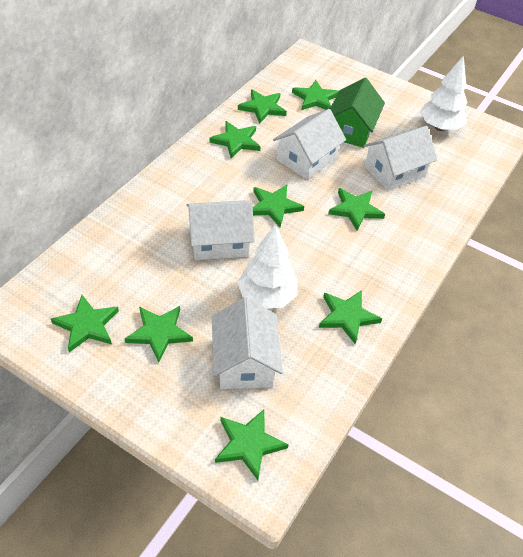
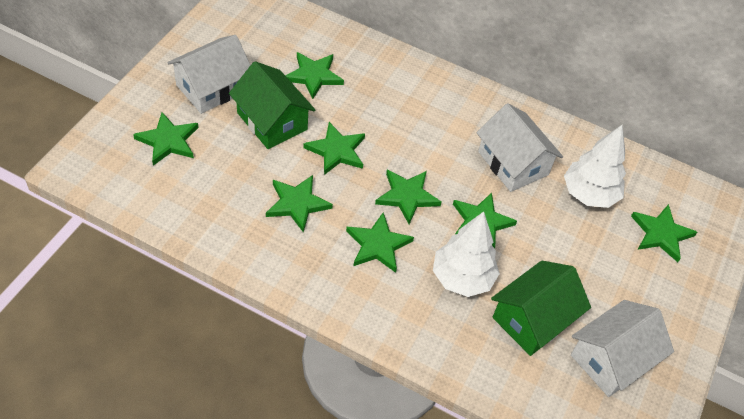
green house: [330,78,385,148] = 1 -> [229,61,315,149] [491,261,591,356] = 2
green star: [51,295,119,352] [125,306,193,363] [209,121,261,158] [215,409,288,480] [238,89,287,124] [253,185,304,227] [292,80,339,110] [319,290,382,344] [328,188,385,230] = 9 -> [133,112,199,166] [266,175,333,233] [285,52,344,99] [303,122,365,175] [346,213,414,273] [375,170,442,224] [453,193,517,249] [631,204,697,262] = 8
white house: [187,200,255,260] [212,297,283,389] [273,109,346,179] [364,126,437,191] = 4 -> [167,35,250,114] [476,103,563,192] [571,300,674,397] = 3

